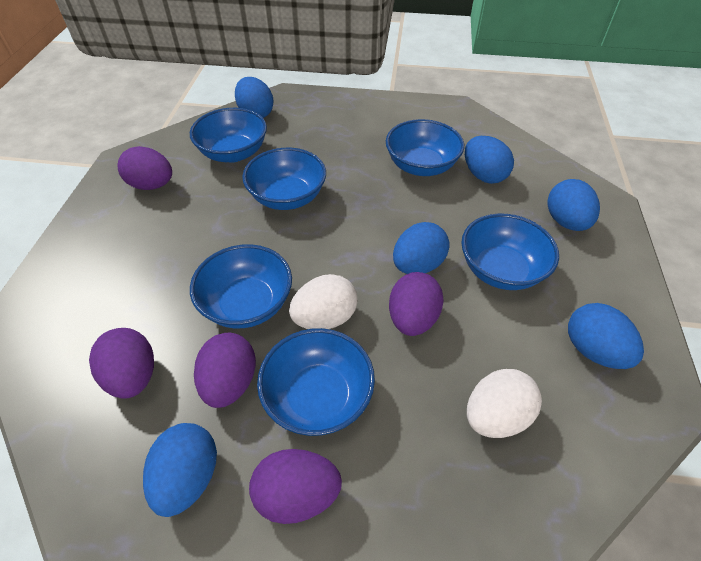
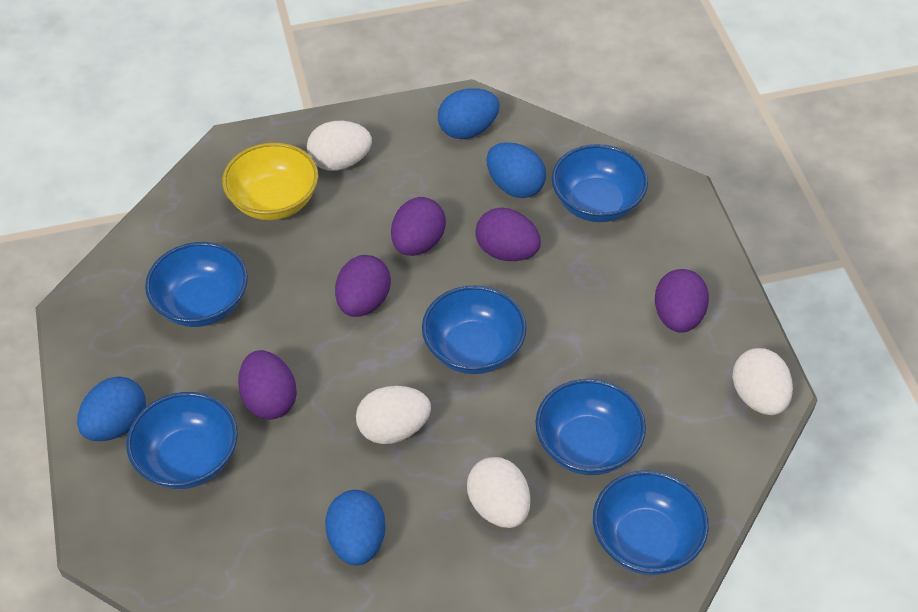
blue egg: [143,423,217,517] [235,77,274,118] [393,222,449,274] [465,136,514,184] [548,179,600,231] [568,303,644,369] = 6 -> [77,376,146,441] [325,490,386,565] [438,88,500,139] [486,142,546,198] = 4
white egg: [289,274,358,329] [467,369,542,438] = 2 -> [307,121,372,171] [356,386,431,444] [467,457,530,528] [732,348,793,415] = 4
yellow bowl: none = 0 -> [222,142,318,220] = 1

